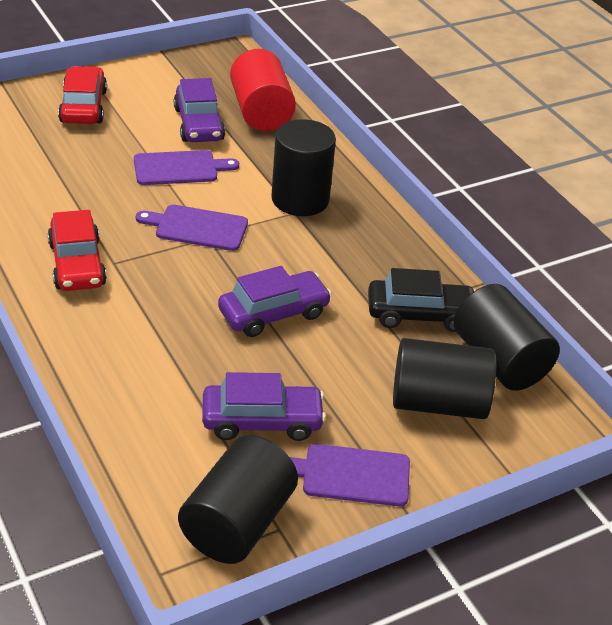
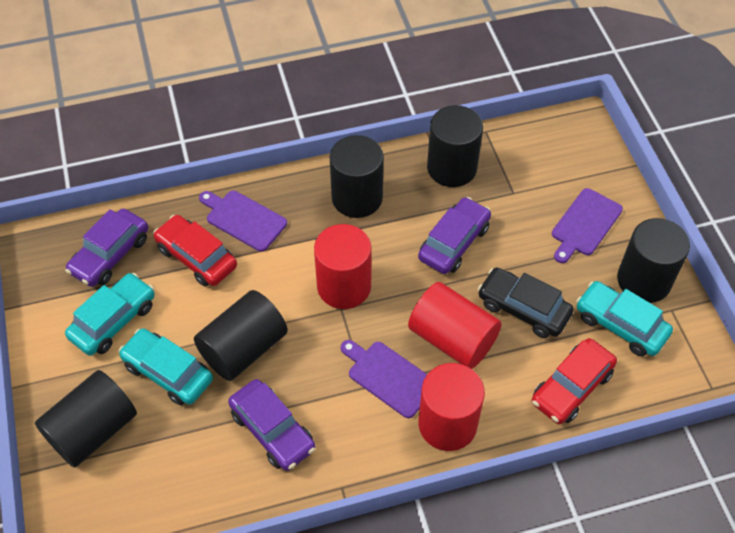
black cylinder: [178,435,298,564] [271,119,336,216] [393,338,496,419] [454,284,560,391] = 4 -> [35,370,137,468] [194,290,288,381] [330,135,384,218] [427,105,483,187] [617,218,690,303] = 5
red cylinder: [230,49,296,131] = 1 -> [314,224,372,309] [408,282,502,369] [418,363,485,451] = 3
turquoise car: none = 0 -> [65,273,155,356] [119,328,213,405] [576,281,673,357] = 3

